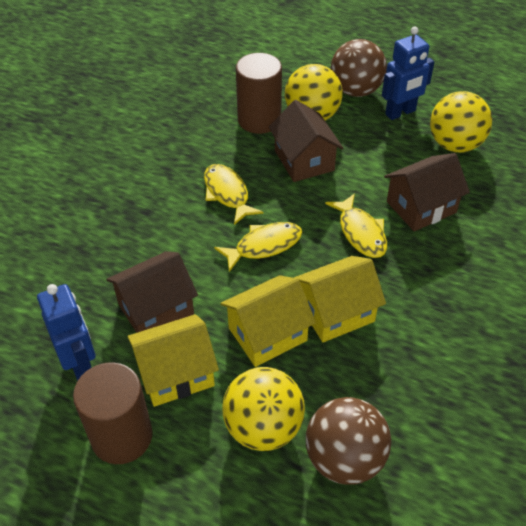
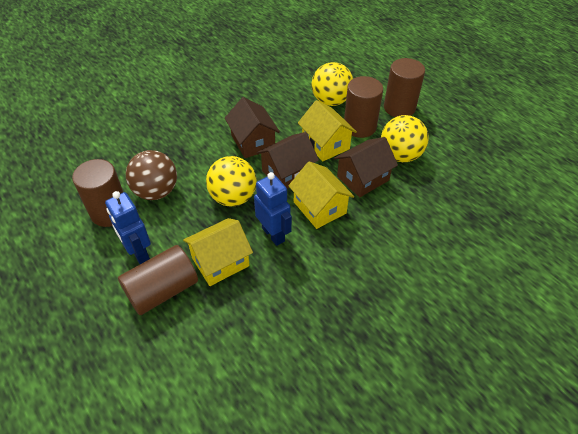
brown ball: [306,397,391,485] [331,39,387,97] = 2 -> [126,150,177,200] = 1
brown cylinder: [73,362,153,464] [236,53,282,134] = 2 -> [72,159,123,227] [118,245,198,315] [344,76,383,138] [384,58,425,117] = 4
yellow fish: [204,164,264,225] [214,222,302,272] [325,193,387,258] = 3 -> none = 0

